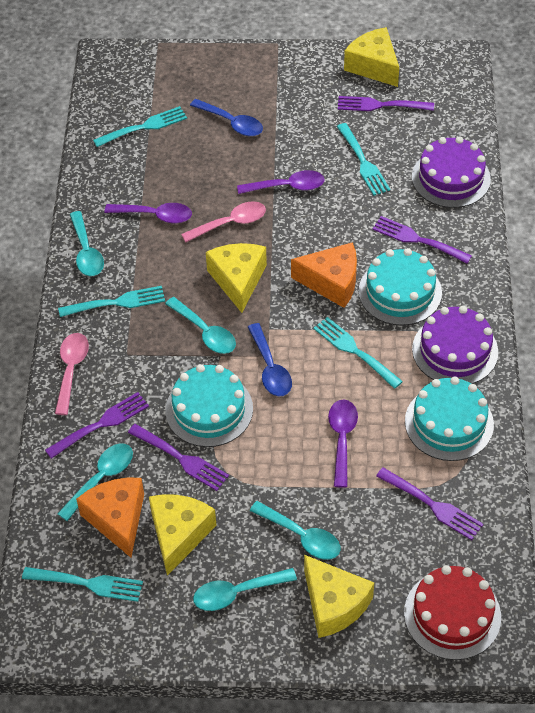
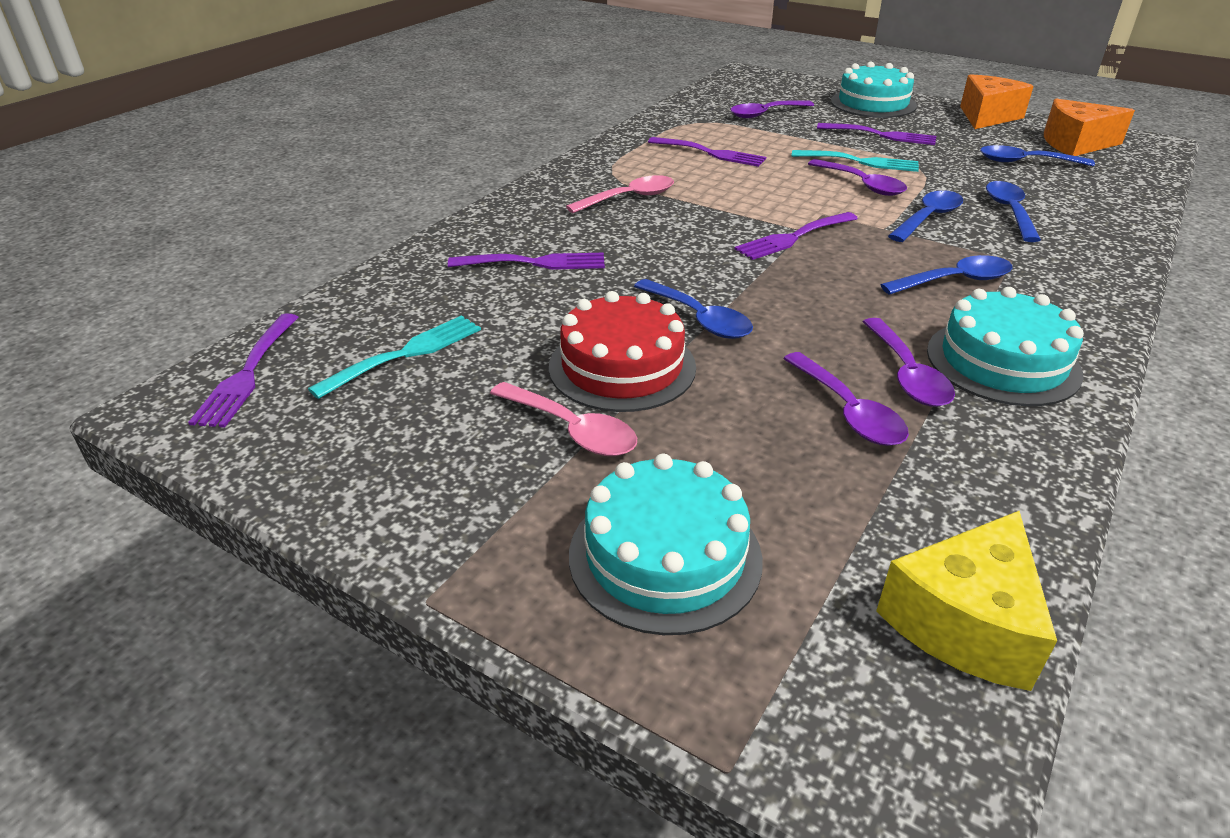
blue spoon: [190,99,263,136] [248,323,292,396] = 2 -> [634,279,753,339] [881,255,1012,295] [888,190,963,242] [980,145,1095,166] [986,181,1041,242] = 5
purple cake: [412,137,491,208] [412,306,498,384] = 2 -> none = 0
purple spoon: [104,203,192,223] [237,170,325,194] [328,399,358,488] = 3 -> [730,101,814,118] [783,352,909,446] [808,159,907,196] [863,318,955,407] = 4
turquoise fork: [22,567,143,602] [58,286,165,317] [93,106,187,147] [313,317,403,389] [337,123,390,196] = 5 -> [308,315,481,399] [792,150,919,172] = 2
turquoise spoon: [58,444,133,521] [70,211,104,276] [165,297,236,354] [193,568,297,611] [250,501,341,560] = 5 -> none = 0
yellow cheese: [149,494,217,576] [206,243,267,313] [304,555,374,638] [344,27,399,87] = 4 -> [876,511,1057,691] = 1

